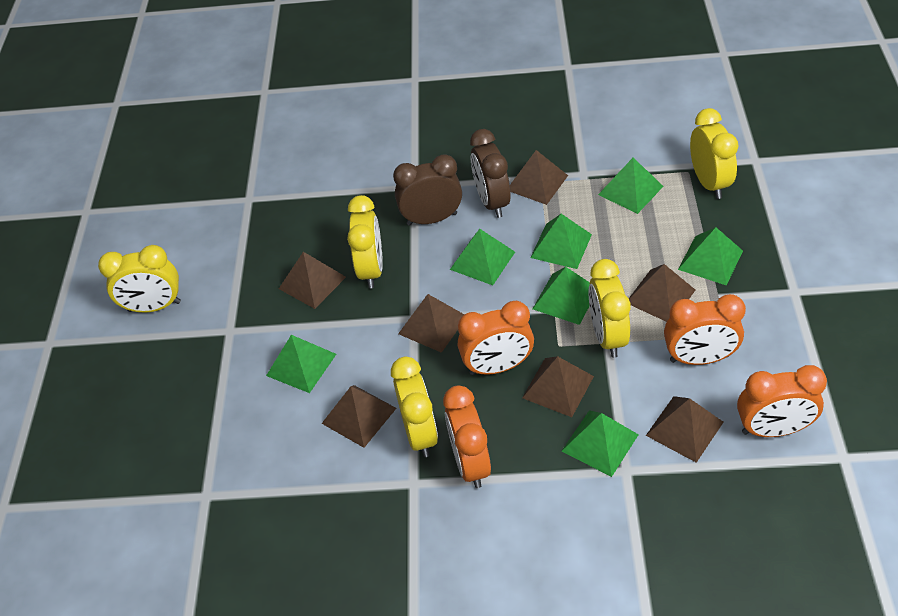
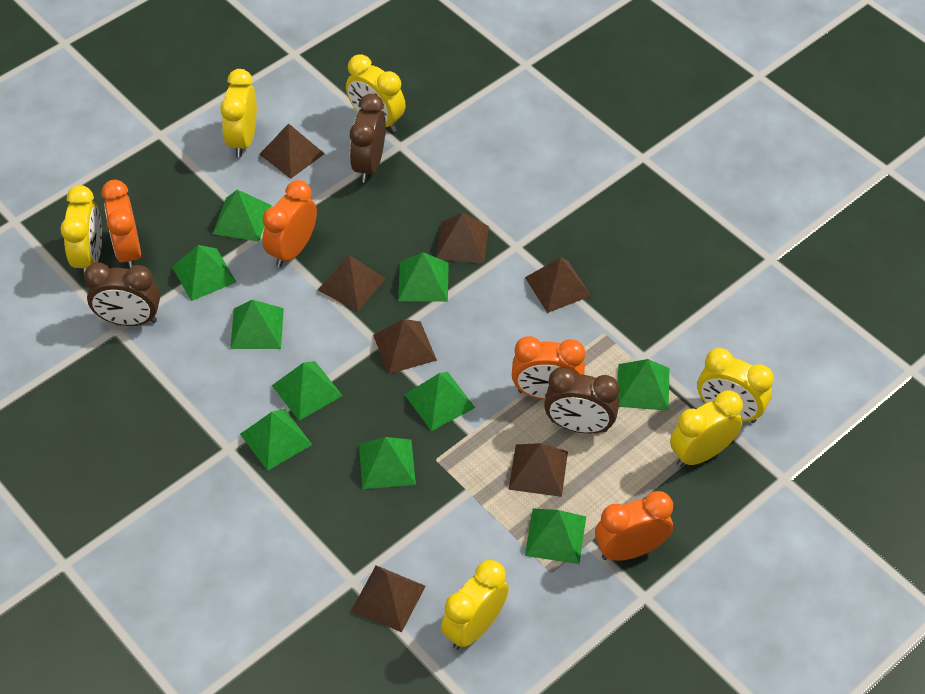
brown clock: [393,154,462,226] [470,129,511,218] = 2 -> [84,263,160,326] [350,94,386,183] [544,367,619,434] = 3
green pyramid: [266,335,336,393] [450,229,515,285] [530,214,592,269] [533,267,590,325] [562,410,639,477] [598,158,664,214] [678,227,743,285] = 7 -> [172,245,236,301] [213,189,272,242] [230,300,284,349] [240,409,312,471] [272,361,343,421] [359,437,416,489] [398,252,449,302] [404,372,475,431] [525,508,586,564] [618,359,669,411] = 10
yellow clock: [98,245,181,312] [347,195,383,288] [391,357,438,457] [589,259,631,358] [690,108,738,199] = 5 -> [60,185,102,277] [220,69,257,157] [346,55,406,132] [441,560,509,649] [670,390,743,467] [697,348,774,423] = 6

